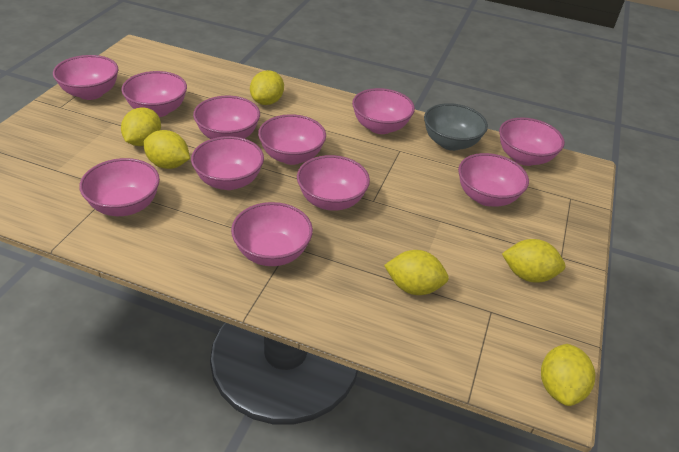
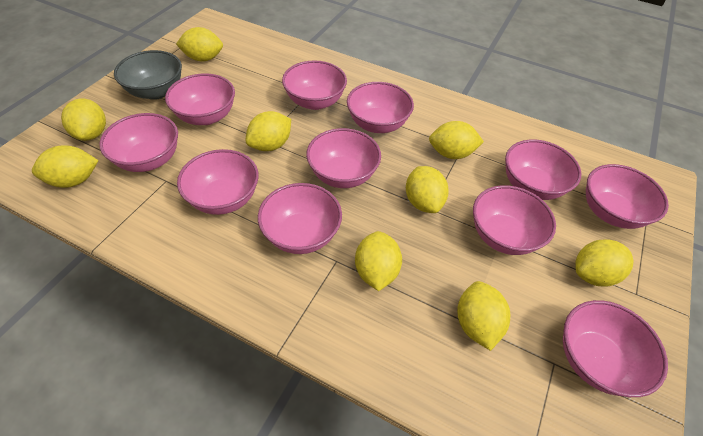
yellow lemon: [121,107,161,146] [143,130,190,169] [250,70,284,105] [384,250,449,295] [502,239,565,283] [541,344,595,406] = 6 -> [32,145,99,188] [61,99,106,141] [176,27,223,62] [246,111,291,151] [355,231,402,291] [406,166,449,213] [429,121,484,159] [457,281,510,351] [575,239,633,287] = 9

